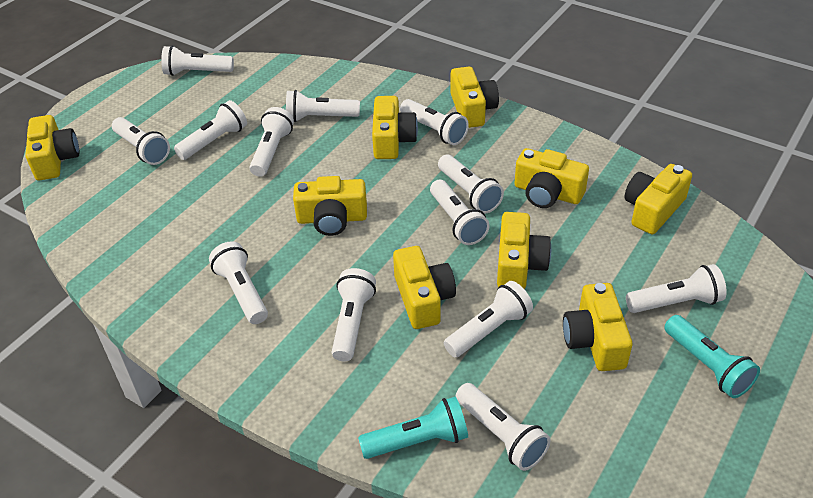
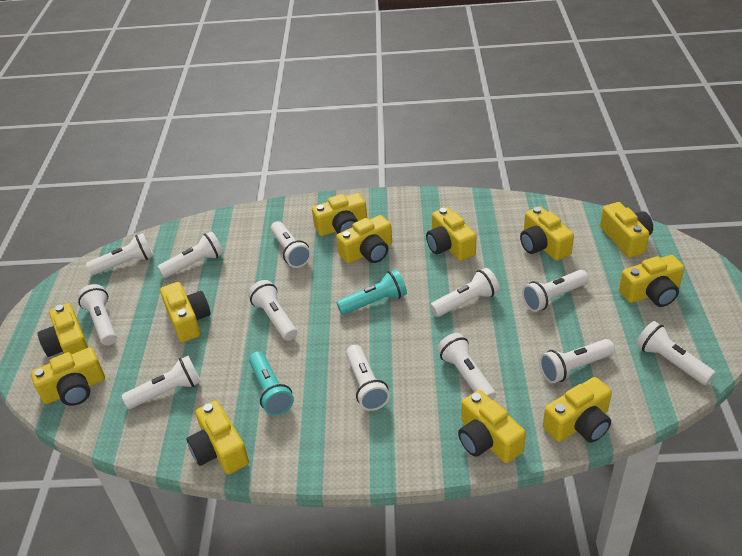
white flashlight: [112,117,170,165] [161,45,234,76] [174,100,247,160] [209,241,268,324] [249,107,294,177] [286,90,360,122] [332,268,376,362] [400,99,469,145] [430,180,490,245] [438,155,504,214] [444,281,533,358] [456,383,551,471] [626,264,727,313] = 13 -> [78,284,117,345] [86,233,154,275] [122,356,201,409] [158,231,224,278] [248,280,297,341] [270,221,311,268] [346,345,390,411] [430,268,500,317] [437,333,496,400] [522,270,589,312] [539,339,615,383] [636,321,716,385] = 12
yellow camera: [25,115,79,180] [293,176,367,236] [372,96,418,159] [393,246,456,329] [450,67,499,128] [497,212,551,289] [514,148,589,208] [563,283,632,371] [625,164,692,234] = 9 -> [31,347,105,406] [37,303,89,357] [160,282,211,342] [186,401,249,474] [312,193,367,236] [336,215,392,264] [426,207,476,261] [458,390,526,463] [520,206,574,261] [543,377,612,443] [600,202,653,258] [619,255,684,307] = 12

